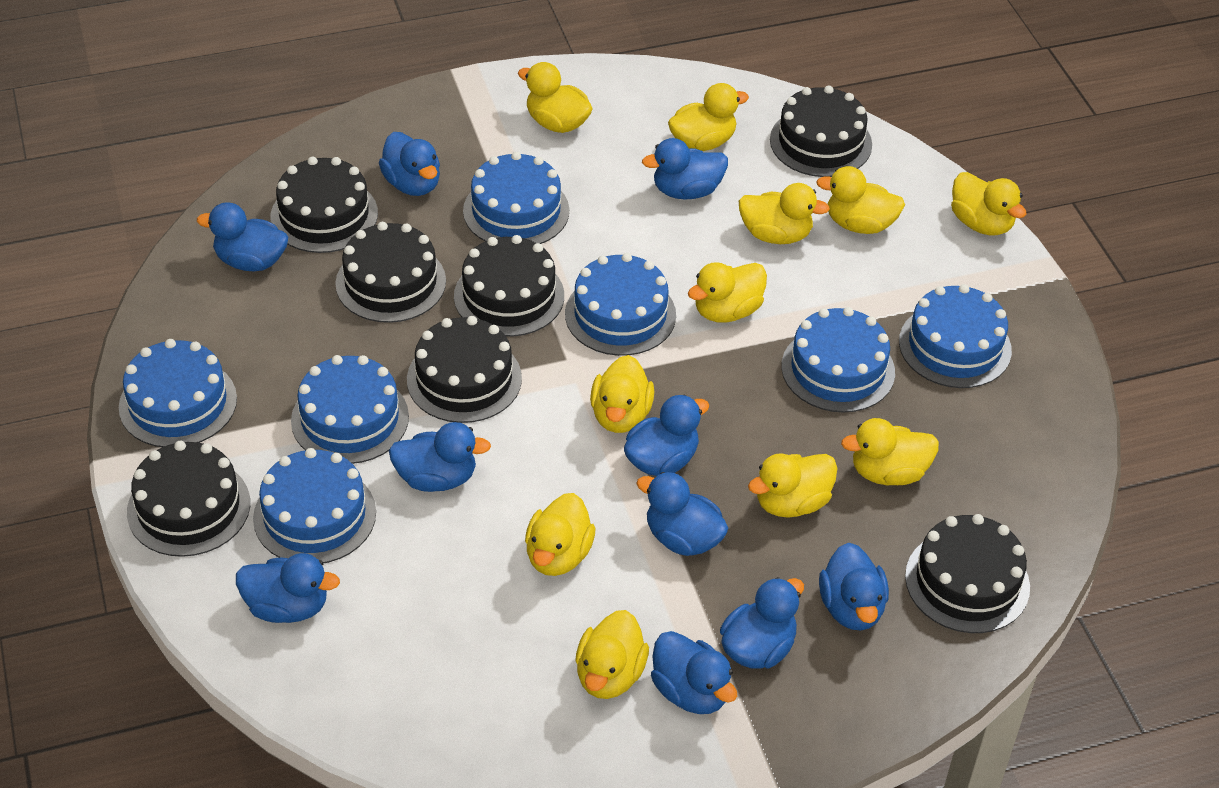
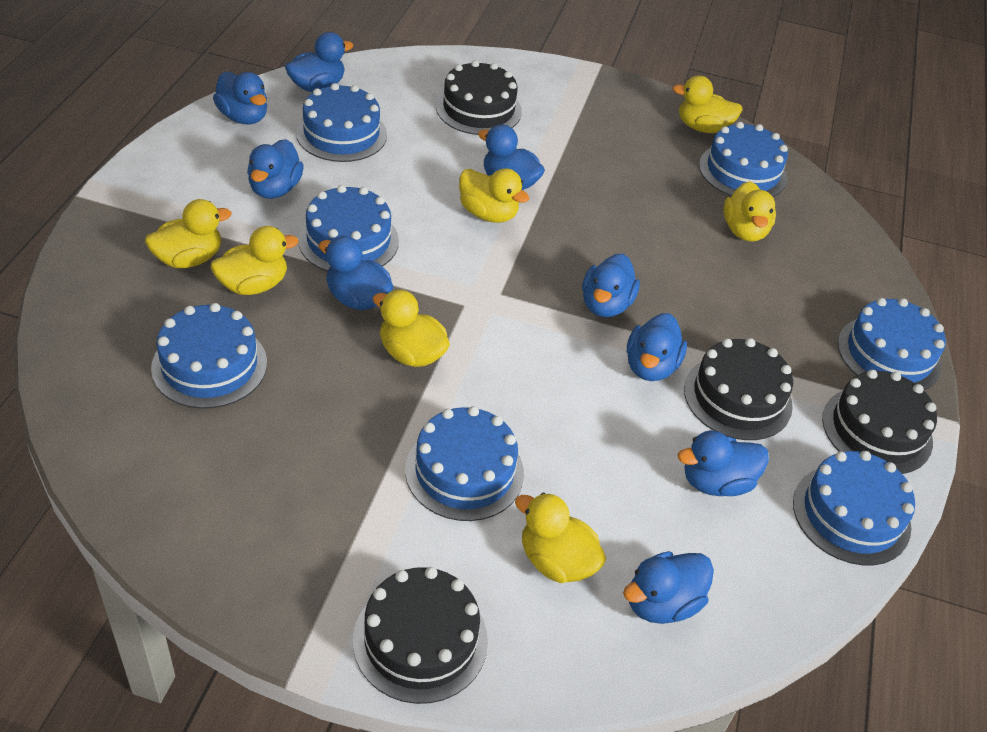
black cake: [127,441,250,557] [271,157,378,253] [335,222,446,323] [407,316,522,423] [454,235,564,337] [770,85,872,177] [905,514,1030,633] = 7 -> [353,567,488,704] [436,60,522,135] [684,338,793,440] [822,370,937,474] = 4
blue duck: [197,202,288,271] [236,553,340,623] [379,132,440,196] [389,422,491,492] [624,395,709,476] [636,472,729,556] [642,138,728,200] [651,631,737,714] [720,577,804,668] [819,543,889,631] = 10 -> [213,72,267,124] [247,139,304,199] [285,32,353,92] [318,236,393,310] [478,124,545,190] [582,254,640,317] [623,551,714,624] [627,313,687,381] [678,431,769,496] = 9
yellow duck: [518,62,593,133] [525,493,596,576] [575,610,649,699] [590,355,654,433] [668,83,749,151] [688,262,767,323] [739,183,830,244] [748,454,838,518] [816,166,905,234] [841,418,939,485] [951,172,1027,235] = 11 -> [145,199,232,268] [211,226,298,295] [373,290,450,367] [459,168,529,223] [515,492,606,583] [672,75,743,133] [723,181,776,242] = 7

